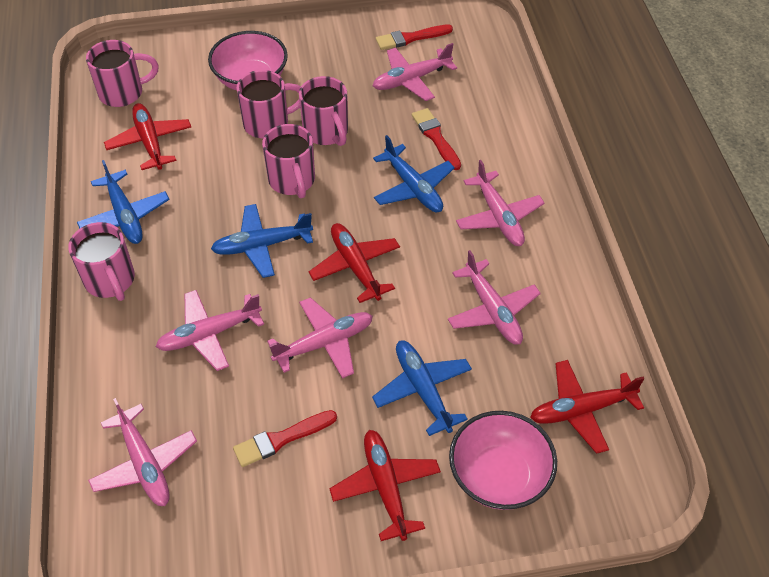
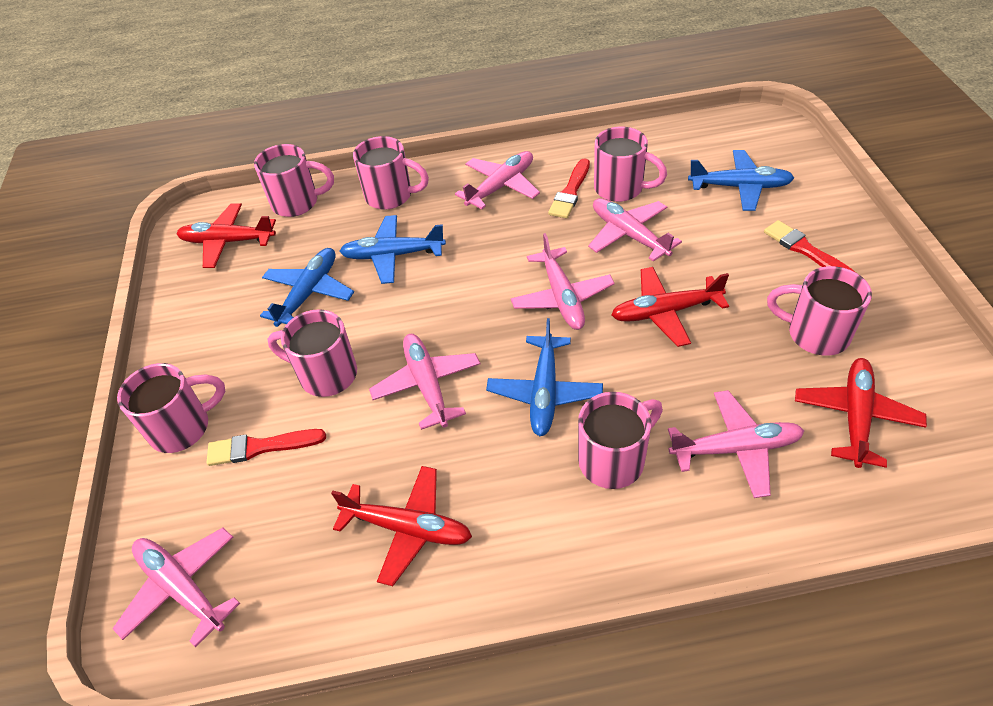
pink bowl: [208,31,288,90] [449,411,557,510] = 2 -> none = 0
pink mug: [68,222,135,301] [86,40,159,107] [236,70,301,138] [262,124,315,198] [299,76,348,146] = 5 -> [117,363,225,453] [254,144,334,217] [268,309,357,397] [353,136,429,210] [578,392,663,489] [594,127,667,202] [767,266,872,356] = 7

